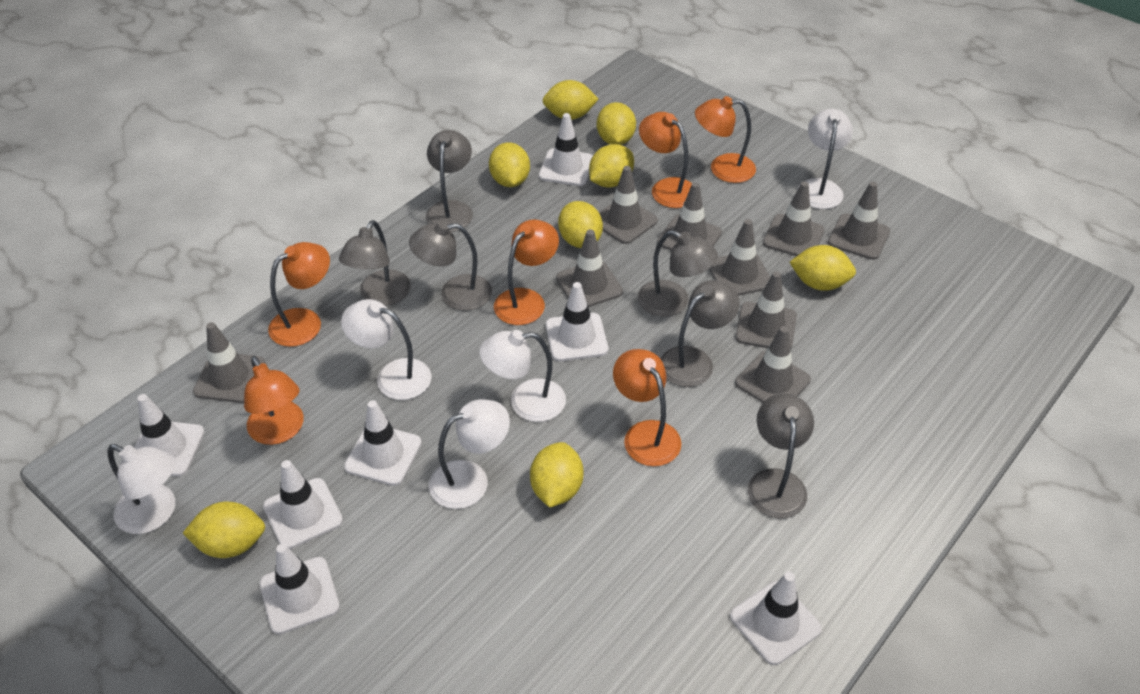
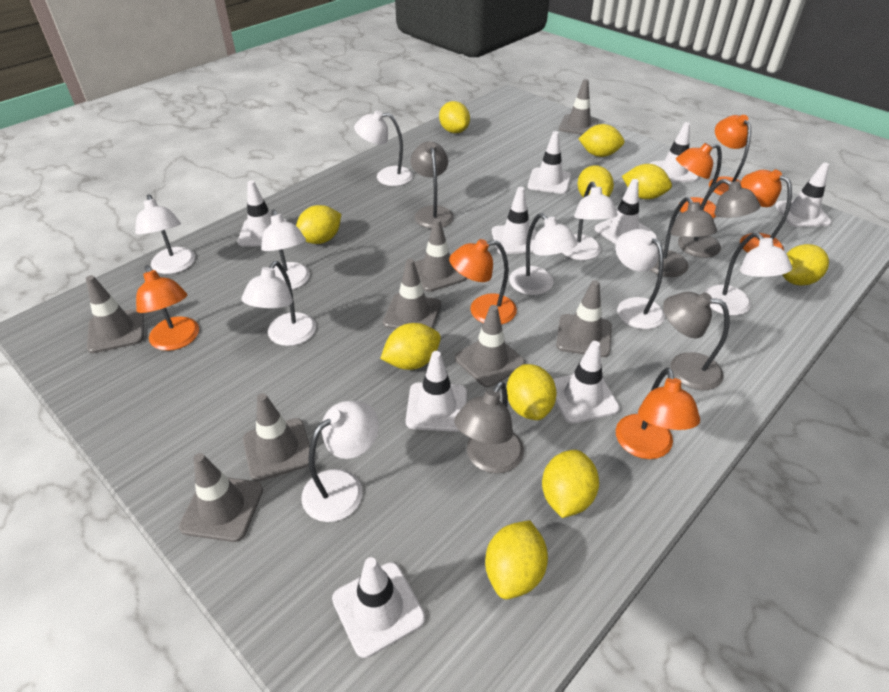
grey lamp: [339,220,411,306] [409,221,492,311] [426,130,473,232] [637,230,718,317] [661,280,740,387] [748,393,814,519] = 6 -> [410,141,454,229] [454,381,524,474] [650,197,717,277] [663,292,730,390] [678,179,760,258] = 5
grey traffic cone: [193,322,265,403] [556,229,623,307] [599,166,658,244] [657,182,722,251] [709,219,770,296] [735,326,811,403] [736,271,797,348] [763,181,824,256] [828,182,890,260] = 9 -> [86,275,144,353] [179,453,263,542] [243,393,310,481] [383,259,441,329] [414,219,467,292] [455,305,525,387] [556,280,612,357] [559,79,599,135] = 8
white lamp: [108,444,176,534] [341,299,431,400] [429,399,510,509] [479,330,566,422] [797,109,853,209] = 5 -> [135,194,195,274] [242,261,316,346] [261,210,310,290] [301,401,379,522] [354,110,413,186] [509,213,578,295] [562,182,618,260] [615,229,665,329] [704,233,792,316] = 9
white traffic cone: [134,394,205,477] [259,544,340,634] [263,460,343,549] [344,400,422,486] [539,113,593,186] [546,282,608,361] [730,572,822,665] = 7 -> [237,180,287,247] [332,557,425,658] [406,351,467,432] [492,187,537,254] [528,131,571,194] [553,341,620,424] [595,179,652,244] [650,122,699,183] [775,162,832,227] = 9
yellow lemon: [183,502,265,558] [489,143,530,187] [530,442,584,508] [543,80,598,120] [558,201,603,248] [589,144,634,188] [597,102,636,145] [790,245,856,291] = 8 -> [296,205,341,244] [380,323,441,370] [439,101,470,133] [485,520,548,599] [507,364,557,420] [542,450,599,518] [577,165,614,198] [578,124,625,157] [622,164,672,199] [782,244,829,286] = 10

